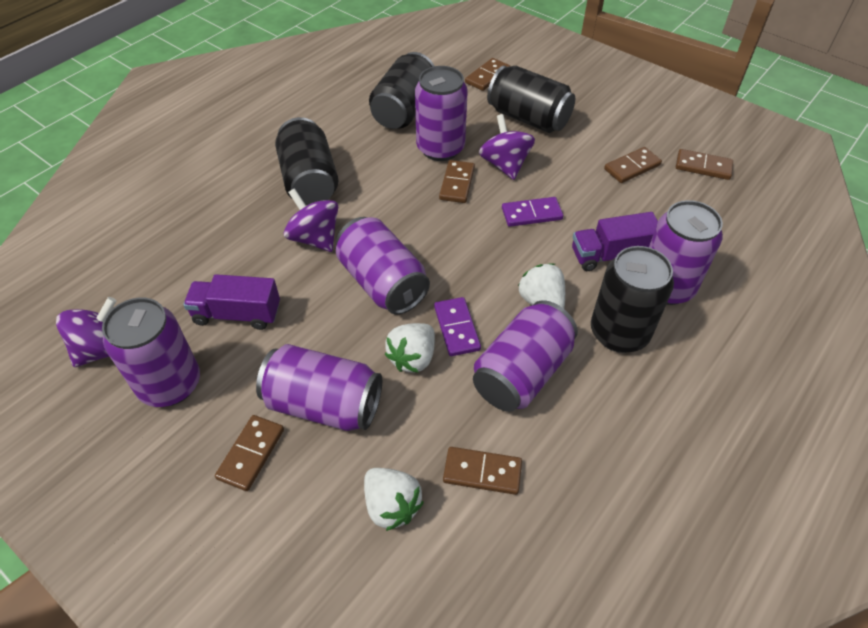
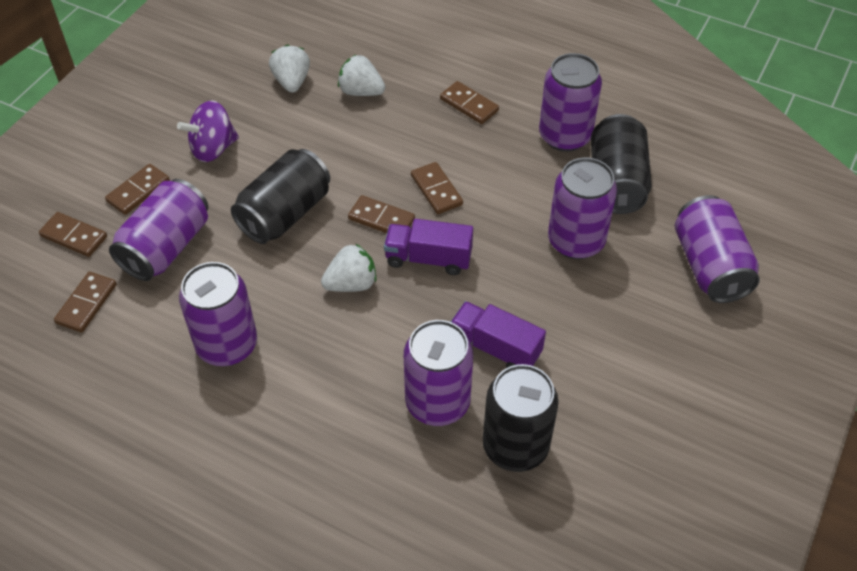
black can: [275,117,338,205] [369,52,434,129] [487,66,575,133] [591,246,674,353] = 4 -> [231,149,330,244] [483,364,559,472] [591,114,652,214] = 3
purple domino: [434,297,481,356] [502,197,563,227] = 2 -> none = 0
purple spinning top: [56,297,116,367] [284,188,338,252] [479,114,535,180] = 3 -> [177,100,239,162] = 1

